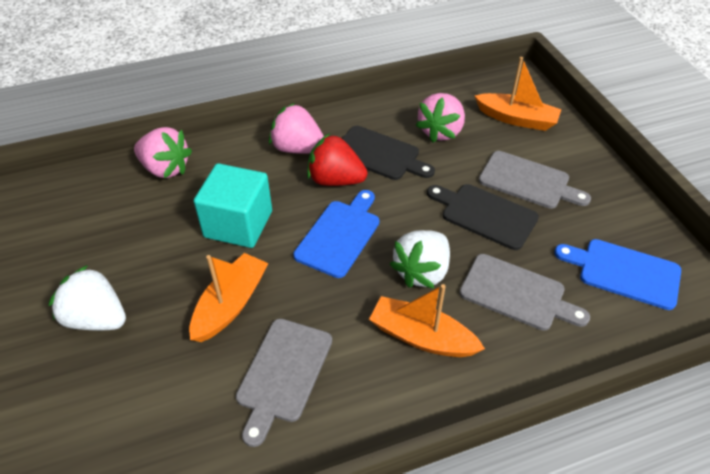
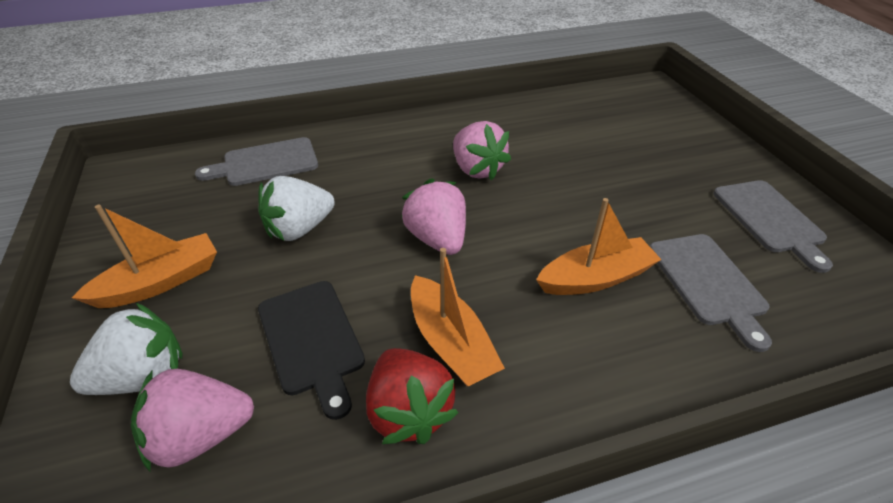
black cutting board: [342,126,435,180] [427,184,539,250] = 2 -> [258,281,365,420] = 1
blue cutting board: [293,190,379,278] [554,239,681,310] = 2 -> none = 0
turquoise cube: [194,163,272,248] = 1 -> none = 0

